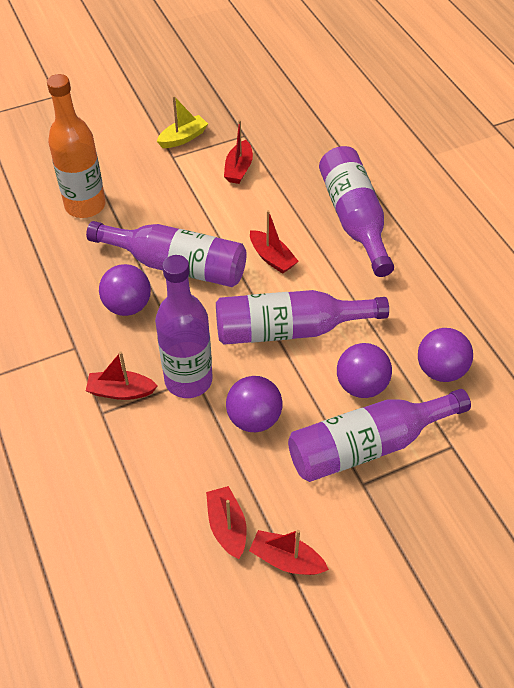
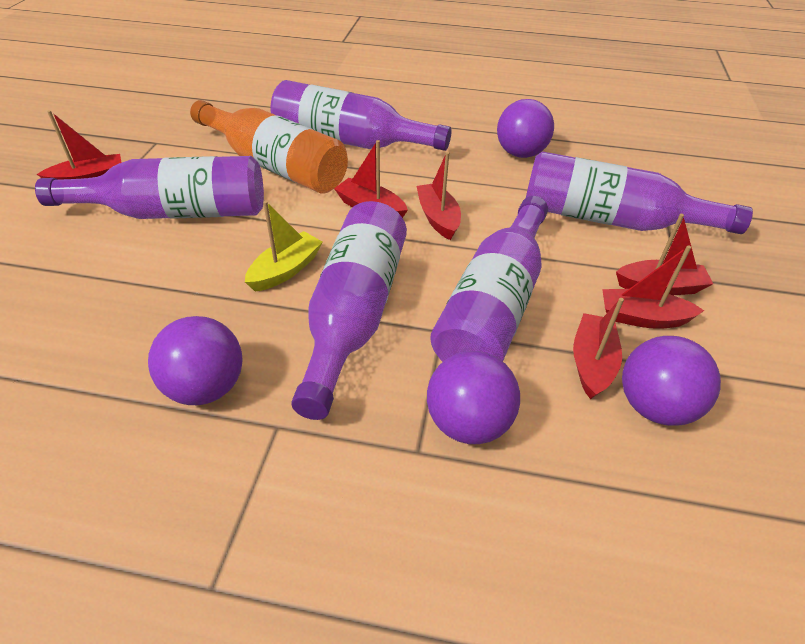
red boat: [86,351,158,400] [206,486,247,559] [224,120,253,184] [249,530,329,575] [250,210,299,274] = 5 -> [37,110,121,180] [334,140,408,218] [416,152,461,240] [573,298,624,399] [602,245,704,329] [616,214,713,295] = 6

